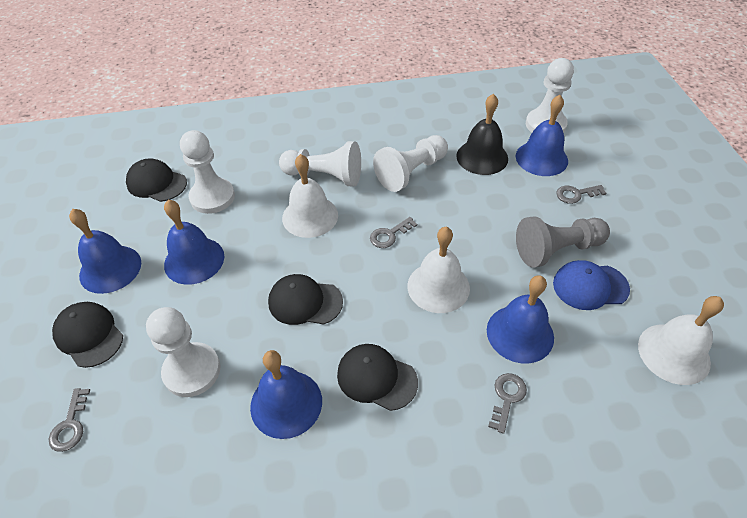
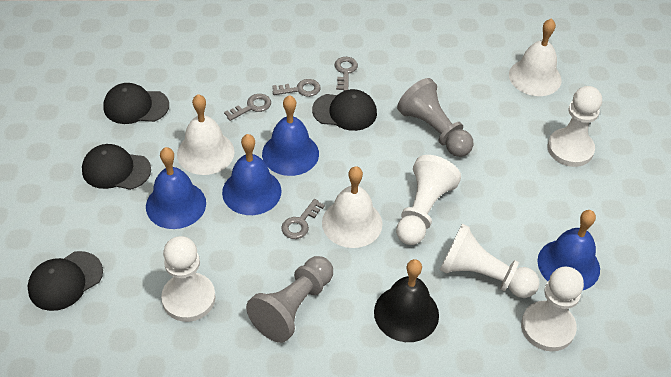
blue bell: [69,209,141,294] [164,200,224,285] [250,350,322,439] [487,275,554,363] [516,95,568,176] = 5 -> [146,147,206,229] [222,134,282,215] [262,95,319,176] [537,210,600,291] = 4
blue cap: [553,260,630,310] = 1 -> none = 0
grey pawn: [516,216,610,268] = 1 -> [246,256,333,343] [397,78,474,157] = 2

